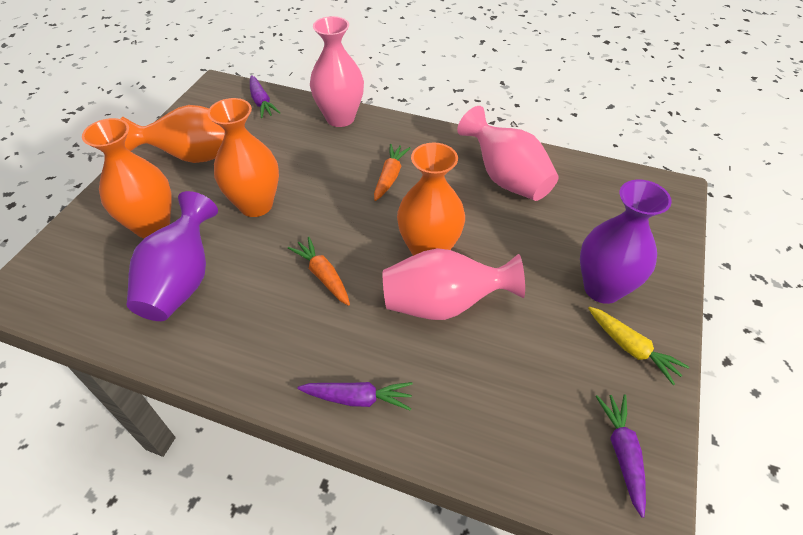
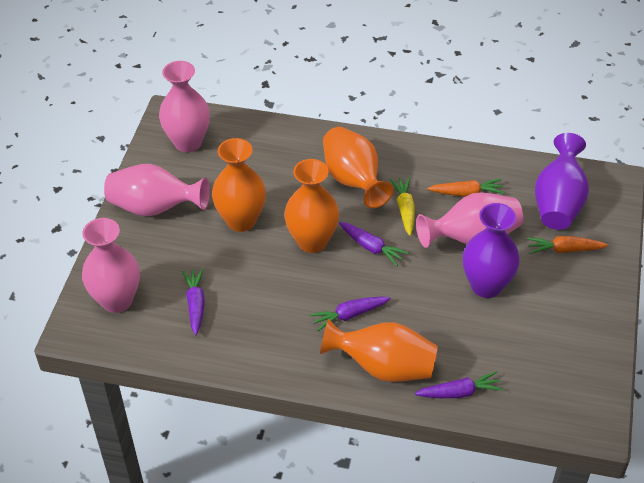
pink vase: [310,16,364,127] [383,248,525,320] [457,106,559,201] = 3 -> [82,218,140,313] [104,164,210,217] [159,61,210,152] [416,192,523,248] = 4
purple carrot: [250,75,281,118] [297,382,413,410] [595,394,646,518] = 3 -> [182,268,205,335] [310,296,391,331] [339,222,409,266] [415,371,503,398] = 4

